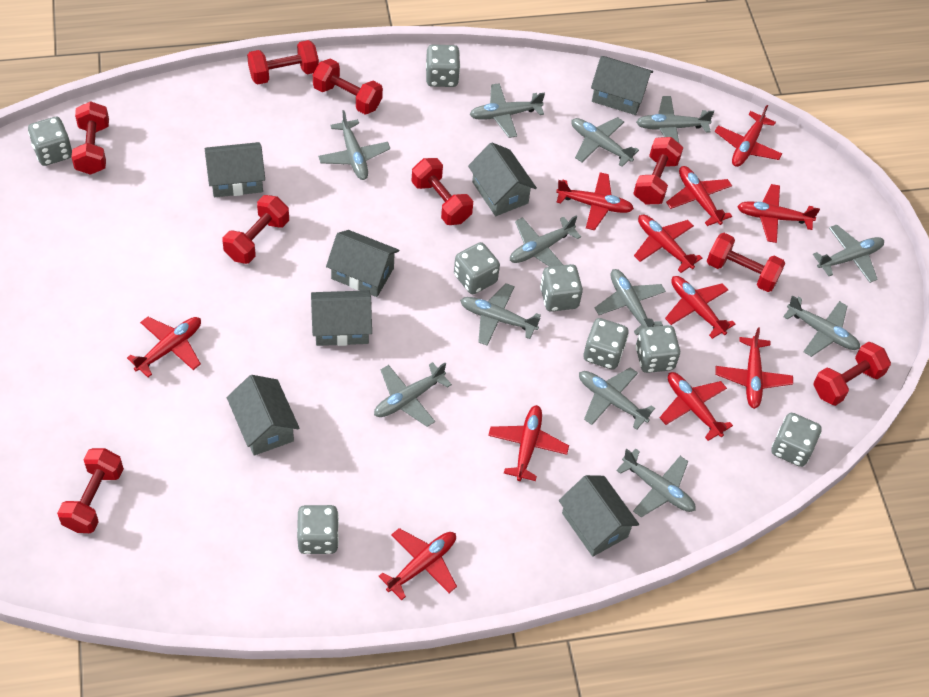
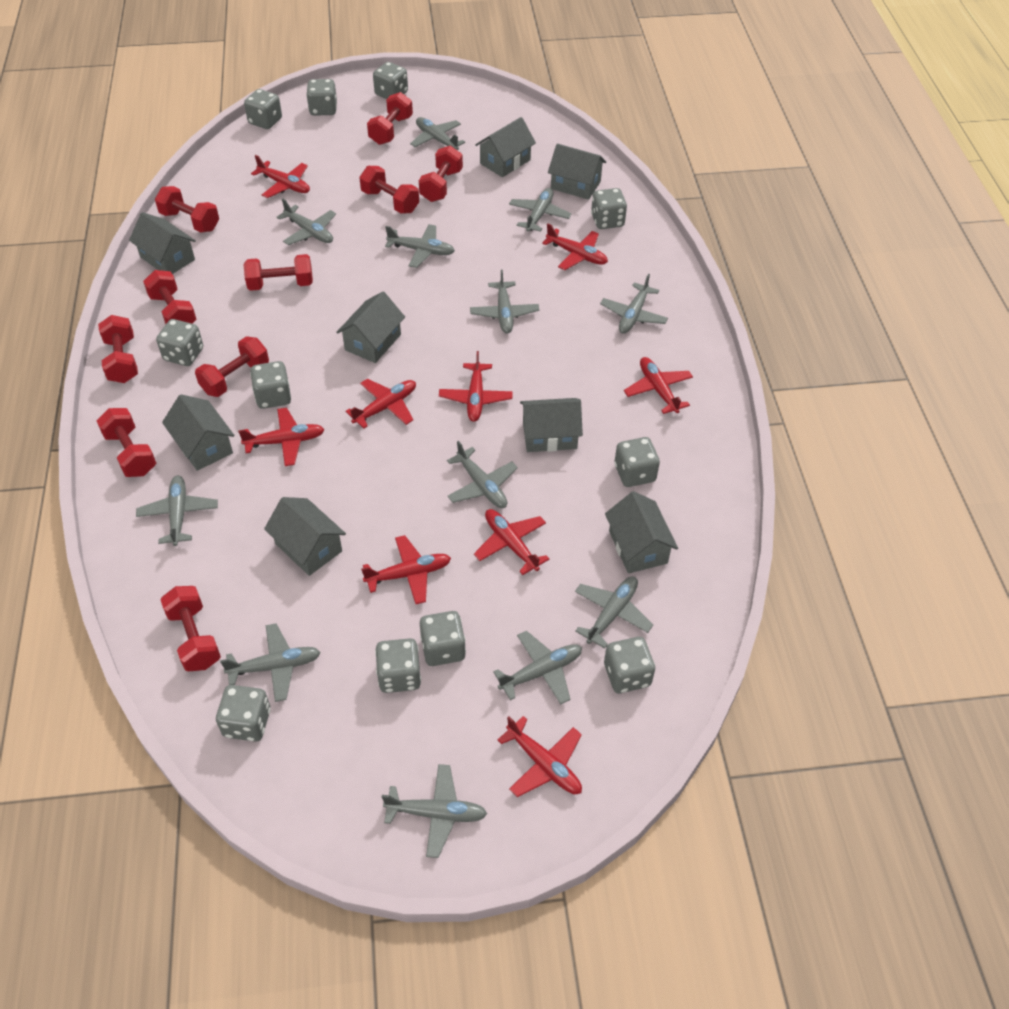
grey dice: [28,117,72,166] [297,505,339,554] [426,45,460,87] [454,242,500,294] [540,264,583,312] [583,318,629,369] [636,325,680,373] [771,413,822,467] = 8 -> [156,319,203,366] [216,685,271,742] [244,89,282,129] [250,361,291,409] [306,79,337,116] [373,62,408,99] [375,638,421,693] [420,611,466,666] [591,188,627,229] [604,637,655,693] [614,437,660,487] = 11
grey house: [205,142,265,197] [227,375,299,456] [311,290,372,346] [326,230,399,297] [468,142,537,216] [559,475,639,557] [591,56,653,115] = 7 -> [129,212,196,274] [162,394,235,471] [264,497,346,576] [336,292,405,363] [475,117,536,177] [520,398,583,452] [548,144,606,200] [605,491,678,574] = 8
red dumbbell: [57,448,124,533] [72,101,109,175] [223,195,289,264] [247,40,319,84] [313,59,383,114] [411,158,473,225] [633,137,683,204] [707,233,785,292] [813,342,891,406] = 9 -> [97,408,156,477] [98,315,138,383] [143,270,196,324] [155,186,219,232] [160,586,221,671] [195,336,269,397] [243,254,313,291] [359,166,419,213] [367,92,413,145] [419,146,463,202] = 10
red plane: [127,317,201,377] [378,528,457,600] [488,405,569,481] [556,172,634,230] [634,215,702,273] [660,372,733,441] [665,276,735,339] [666,166,732,226] [715,105,782,167] [715,328,793,409] [737,184,820,243] = 11 -> [238,408,325,466] [251,155,310,198] [346,379,416,428] [361,535,451,604] [439,351,513,422] [474,509,549,575] [498,716,582,797] [542,224,608,270] [624,357,693,414] = 9

